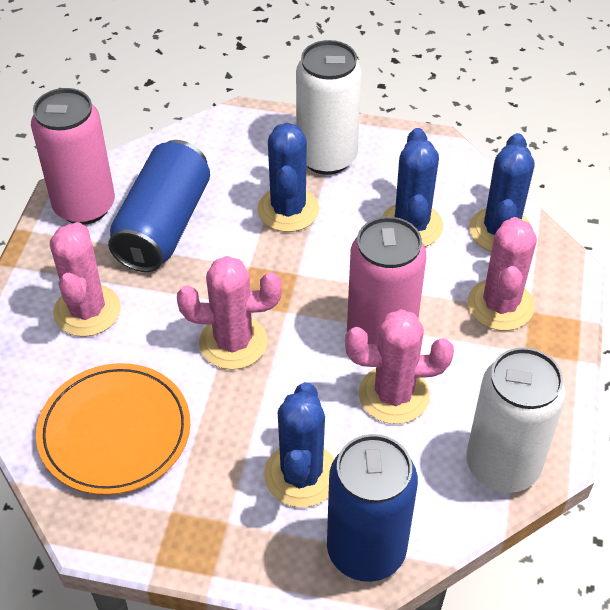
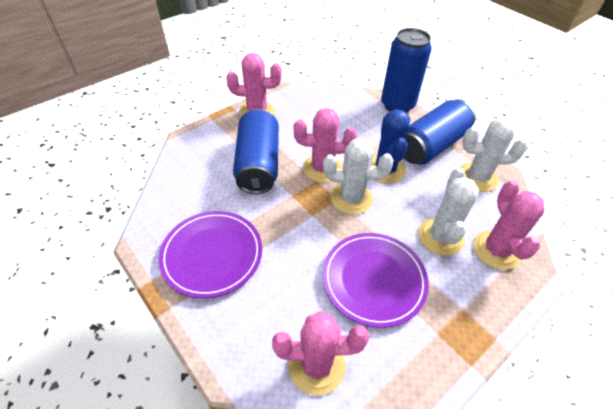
blue cactus: [257,122,320,232] [264,382,334,507] [382,128,443,247] [469,133,535,252] = 4 -> [371,109,410,184] = 1
blue can: [108,140,210,272] [327,434,418,582] = 2 -> [233,109,279,194] [381,28,432,113] [404,99,476,165] = 3
orange plate: [36,363,190,495] = 1 -> none = 0
pink can: [31,88,115,225] [347,217,426,344] = 2 -> none = 0
purple plate: none = 0 -> [159,211,262,298] [322,233,429,328] = 2
white cactus: none = 0 -> [323,138,393,215] [418,168,479,256] [459,117,528,192] = 3
white can: [296,40,362,175] [466,347,566,493] = 2 -> none = 0

